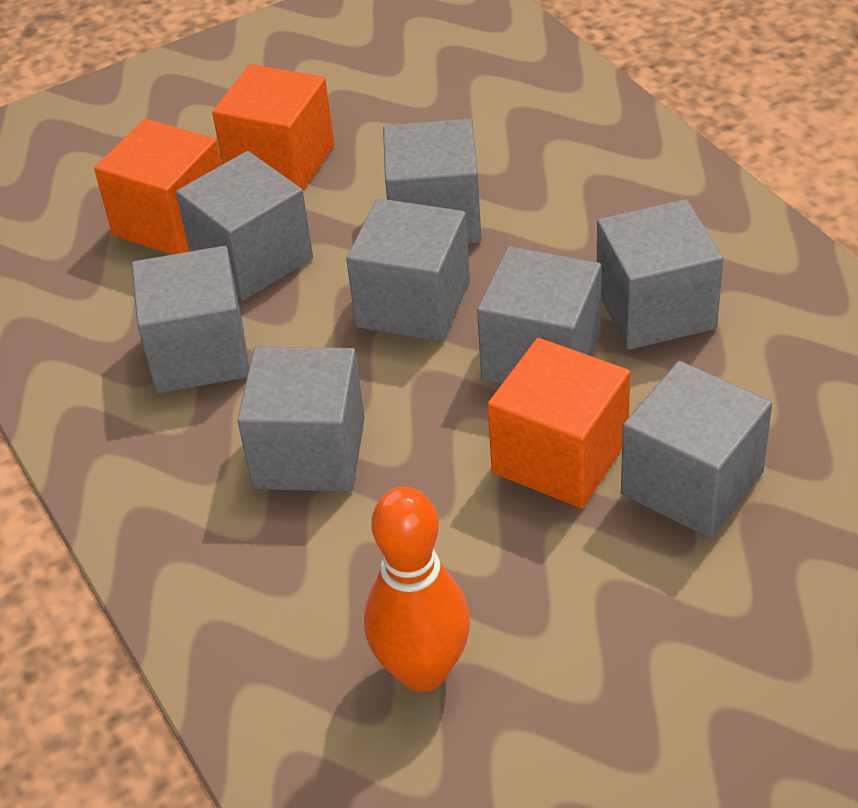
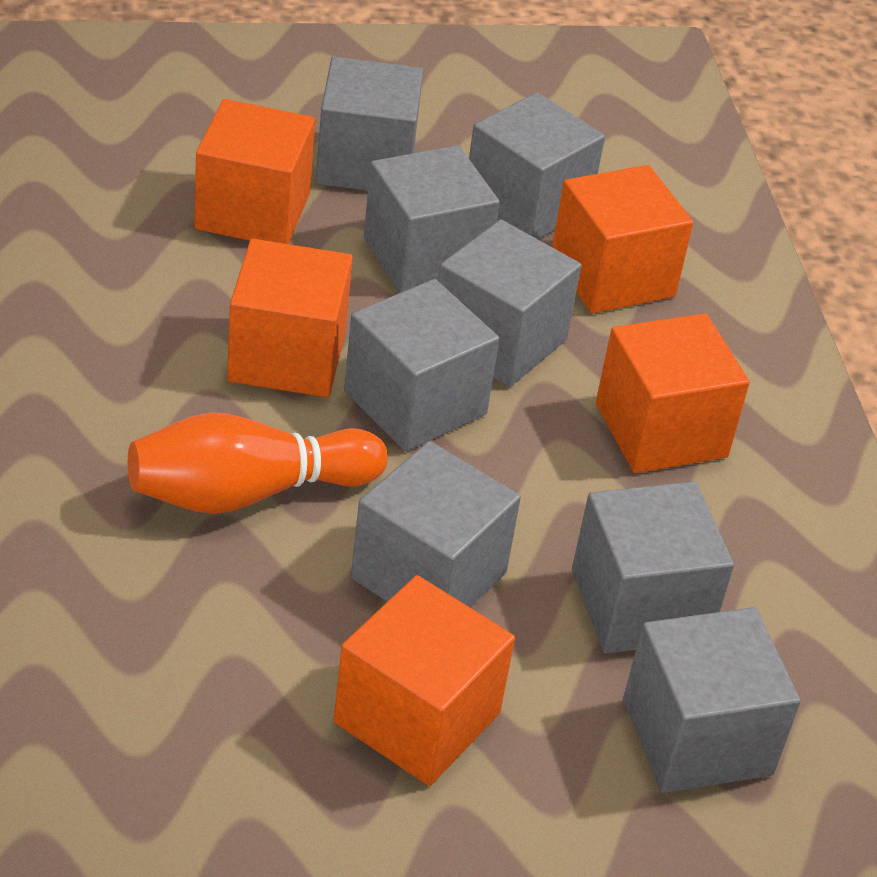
orange cube: [94,118,222,255] [212,64,334,191] [488,338,630,508] = 3 -> [194,99,315,244] [227,239,353,397] [334,575,515,786] [552,165,693,313] [596,313,750,473] = 5

